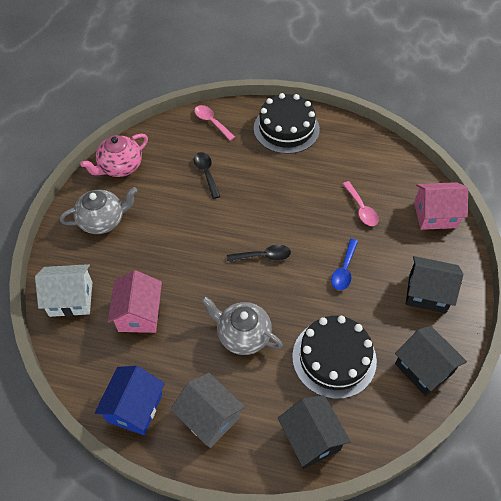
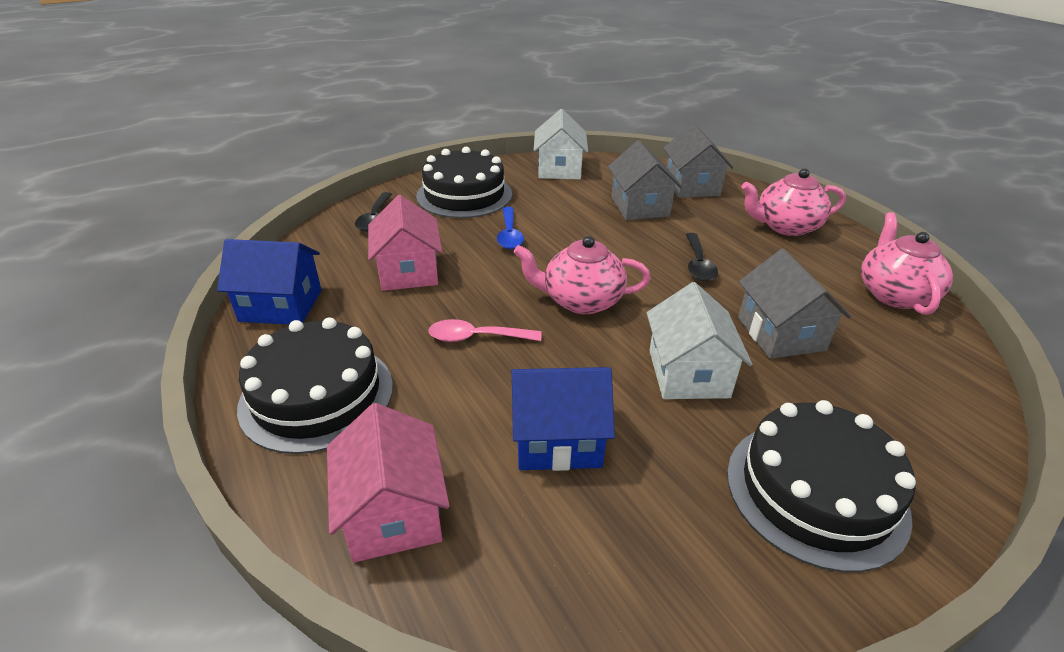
black cake: [254,93,320,154] [292,316,377,399] = 2 -> [237,317,393,454] [416,147,512,218] [727,400,916,572] = 3
black house: [278,395,351,469] [395,326,467,396] [406,256,463,314] = 3 -> none = 0
blue house: [95,366,165,435] = 1 -> [217,239,321,325] [511,367,615,471] = 2
grey house: [171,373,245,448] = 1 -> [608,140,682,220] [663,124,734,198] [738,248,851,359] = 3
grey teapot: [60,187,137,234] [201,296,283,355] = 2 -> none = 0
pink spoon: [194,105,235,141] [343,181,379,226] = 2 -> [428,319,541,342] = 1
pink teapot: [80,134,148,177] = 1 -> [514,236,651,314] [741,168,846,236] [861,212,953,315] = 3
white house: [35,264,92,317] = 1 -> [534,109,588,179] [647,282,752,399] = 2

